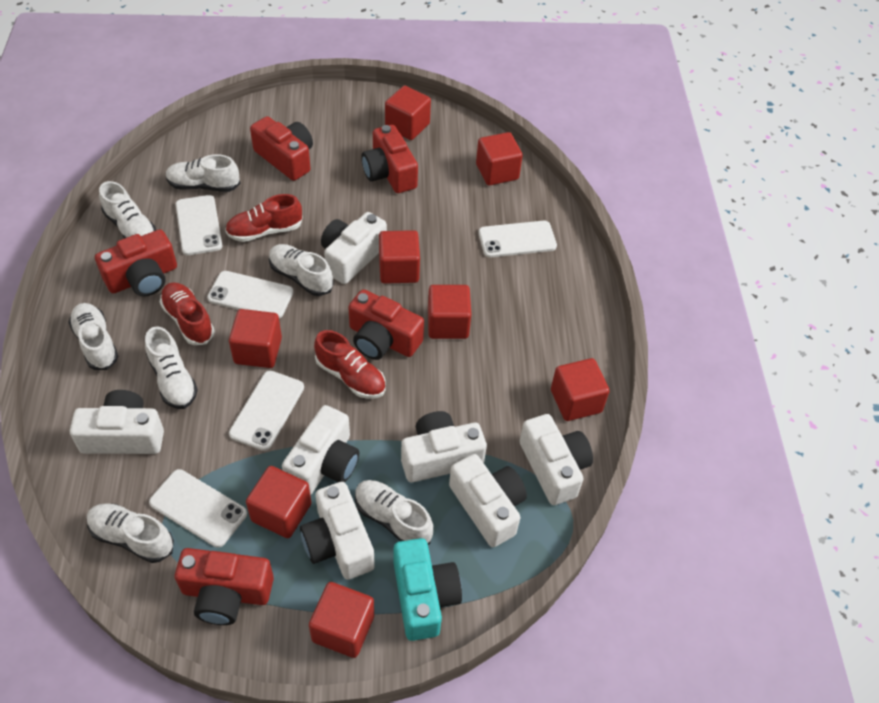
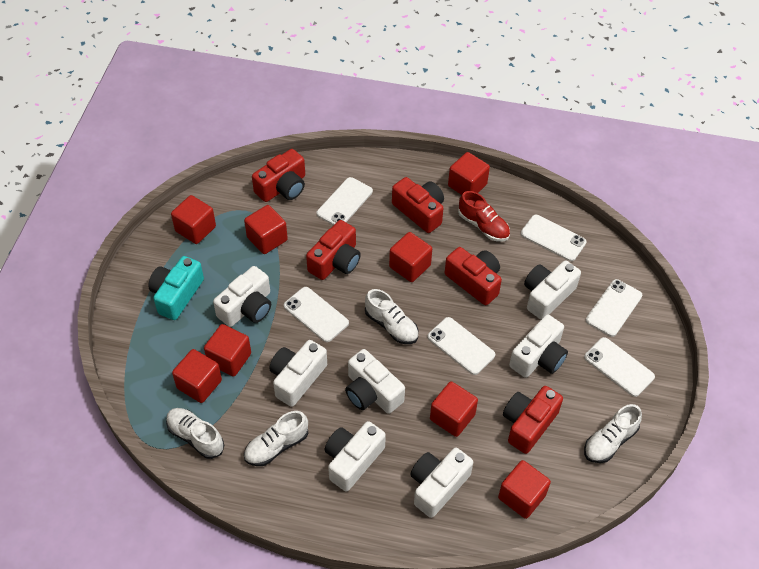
red shoe: [160,282,215,345] [225,194,303,242] [314,330,385,399] = 3 -> [458,191,510,242] = 1
white phone: [149,469,247,548] [176,195,223,255] [207,271,293,318] [229,371,304,451] [478,221,557,258] = 5 -> [284,287,349,342] [317,177,373,225] [428,317,495,375] [521,215,586,261] [584,337,655,397] [586,279,643,337] = 6
white shoe: [69,303,118,370] [87,503,174,563] [99,181,156,238] [145,326,198,409] [166,154,240,192] [269,244,334,296] [355,480,433,545] = 7 -> [166,408,225,459] [244,411,308,466] [365,289,419,344] [584,404,642,463] = 4

